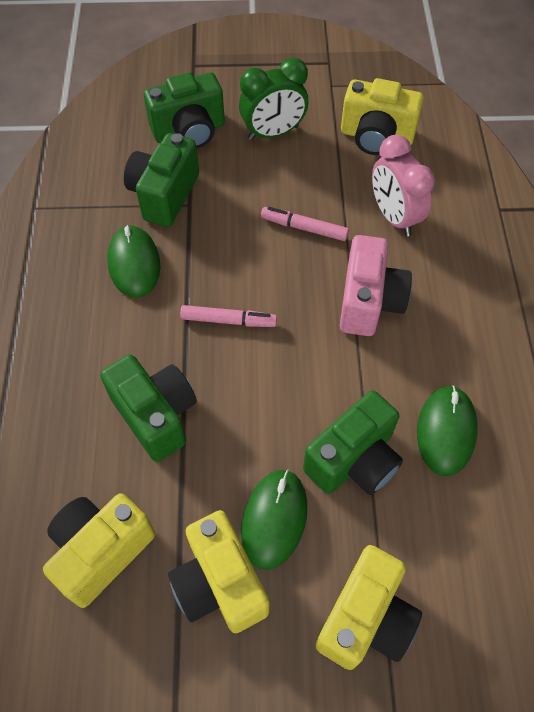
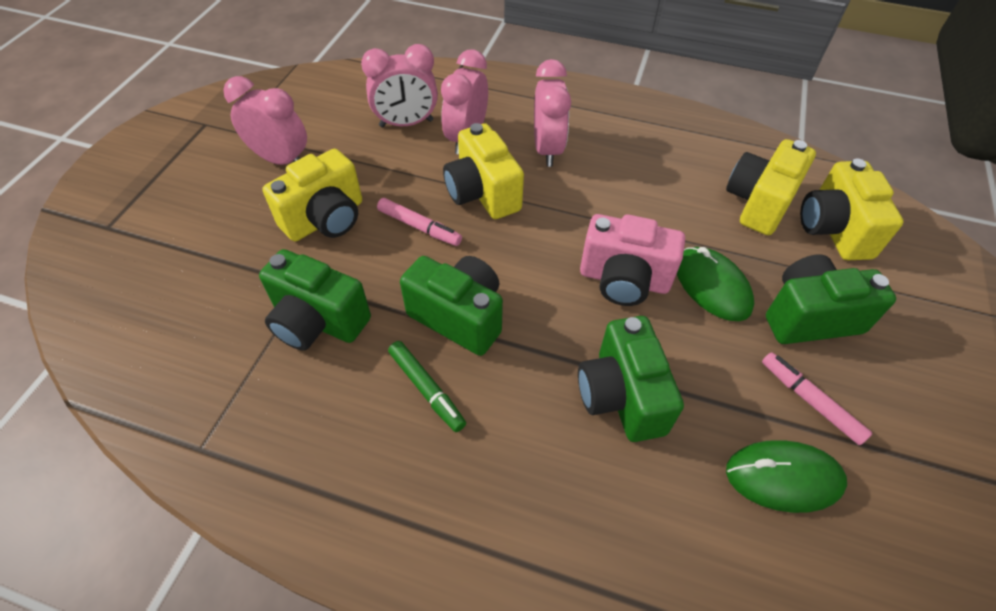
green clock: [239,58,308,140] = 1 -> none = 0
green marker: none = 0 -> [388,341,466,432] = 1
green mouse: [107,225,160,298] [241,470,307,570] [417,385,478,476] = 3 -> [677,247,754,321] [726,440,847,513] = 2
pink clock: [372,135,435,236] = 1 -> [223,76,307,165] [361,44,438,127] [441,50,488,154] [534,59,571,167] = 4

